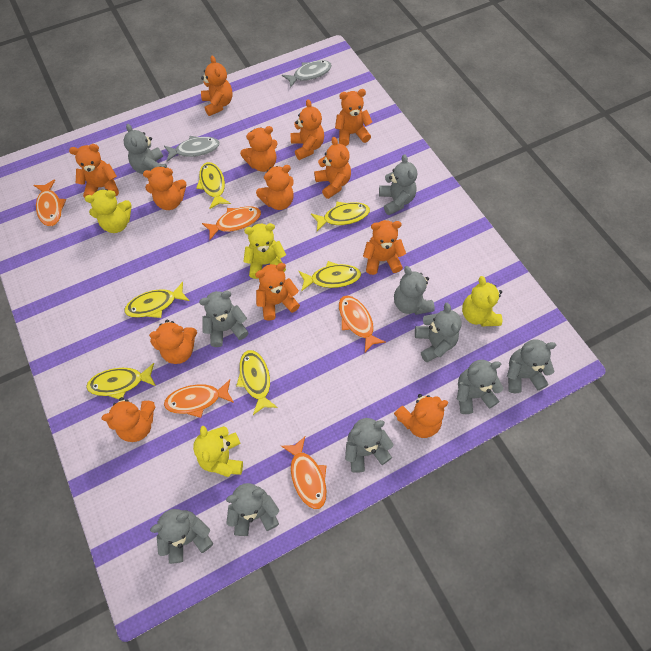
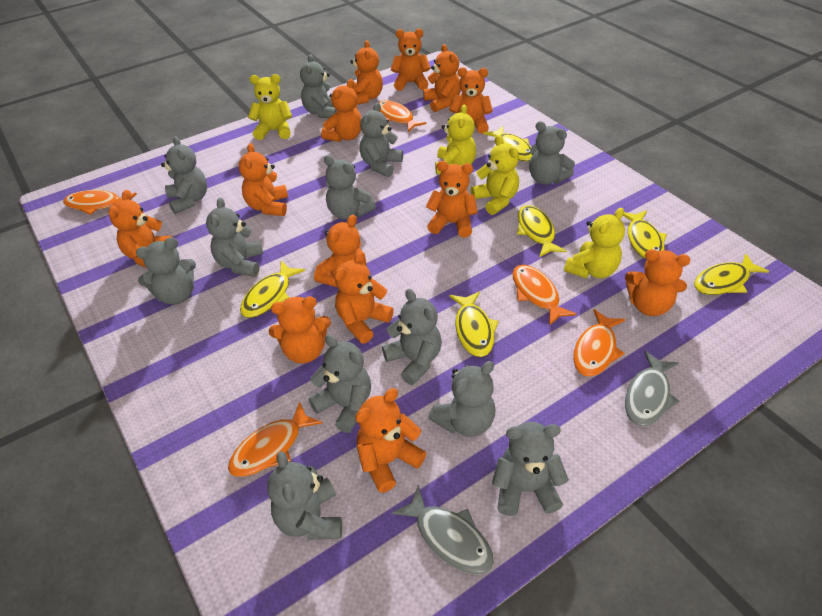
grey teddy bear: [123,124,167,174] [150,509,213,564] [199,291,249,347] [226,483,279,536] [345,418,394,473] [379,154,417,215] [394,266,435,315] [415,303,462,362] [457,360,503,414] [507,340,557,393] = 10 -> [136,237,196,305] [161,136,207,214] [206,197,263,277] [267,451,342,540] [300,54,337,118] [309,335,371,433] [324,155,376,219] [360,102,403,177] [382,289,442,385] [428,361,495,437] [492,422,569,516] [529,121,575,185] = 12

